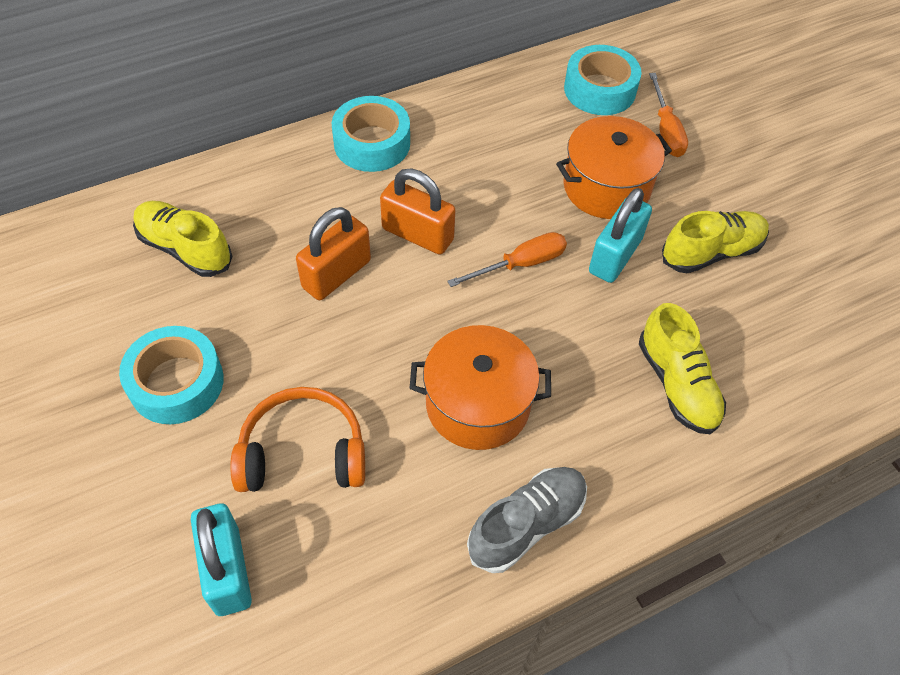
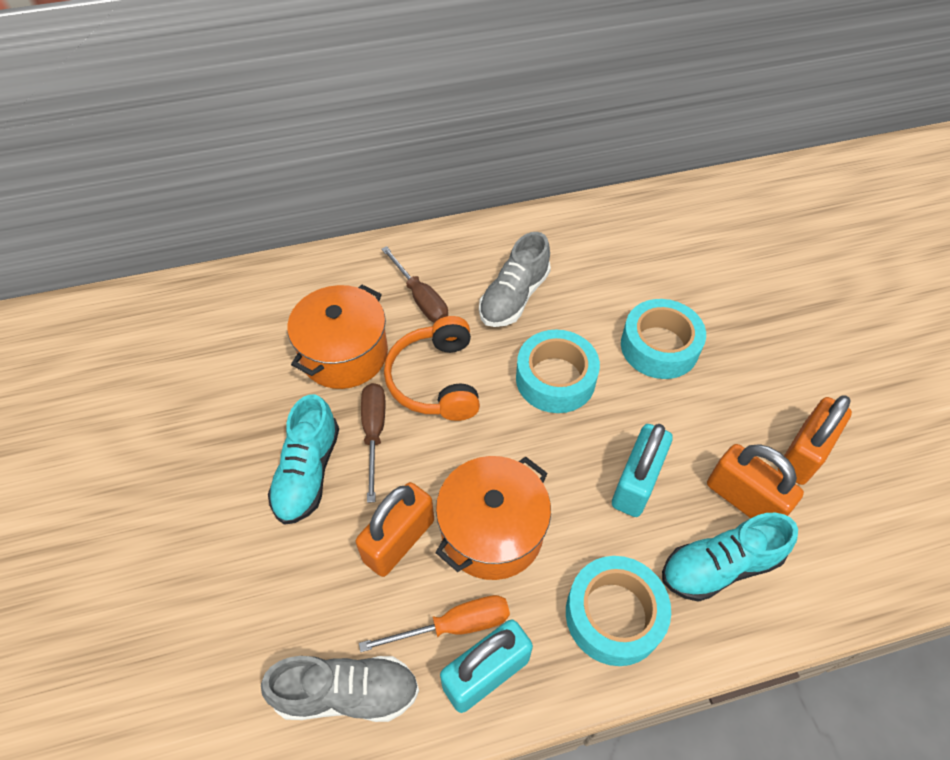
brown screwdriver: none = 0 -> [361,383,385,503] [381,246,448,323] = 2
grey shoe: [467,467,587,573] = 1 -> [261,656,419,722] [479,232,551,327] = 2
orange padlock: [296,207,371,300] [380,168,455,255] = 2 -> [356,482,434,577] [707,444,804,518] [778,395,852,485] = 3
orange screwdriver: [447,232,567,287] [649,73,688,157] = 2 -> [359,595,510,652] = 1
turquoise shoe: none = 0 -> [268,394,339,525] [662,513,798,602] = 2
yellow shoe: [133,201,233,277] [639,303,726,434] [662,211,769,273] = 3 -> none = 0

